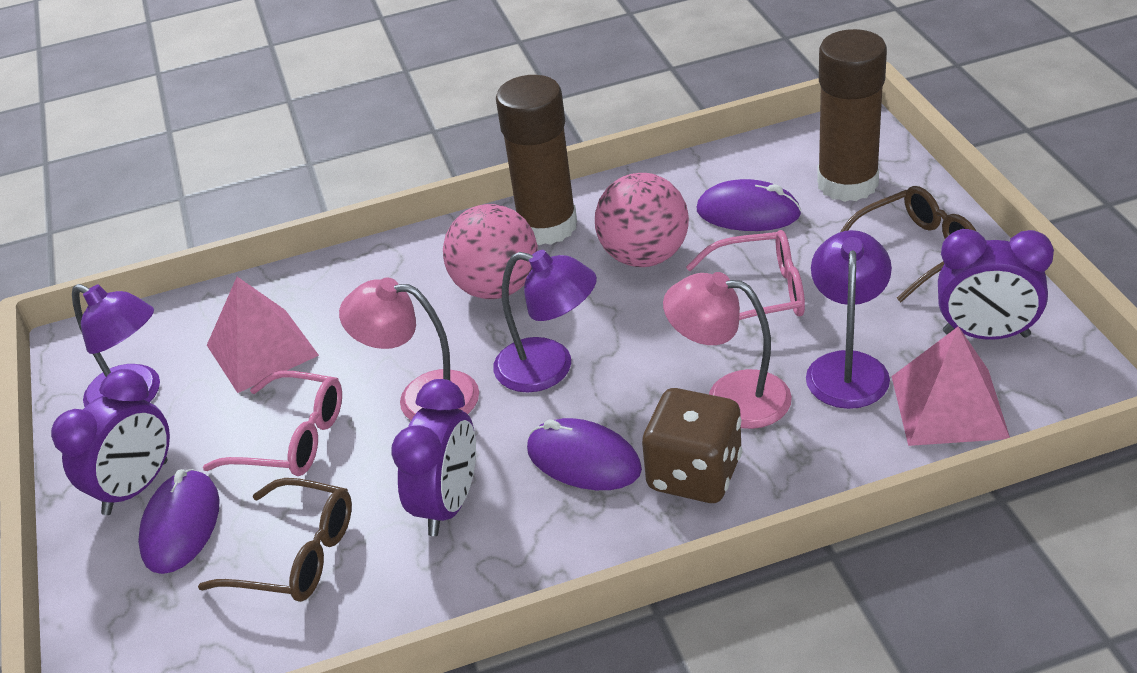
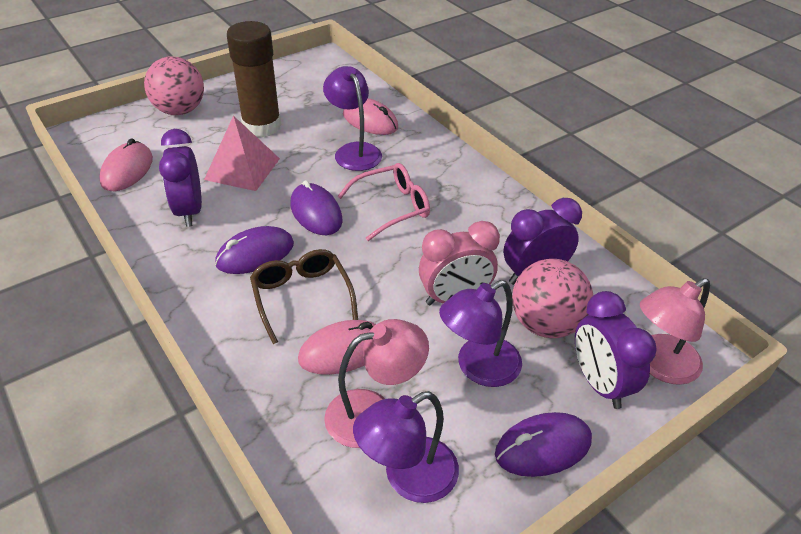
brown dice: [642,388,742,503] = 1 -> none = 0
brown glasses: [198,478,352,602] [841,186,977,302] = 2 -> [250,249,358,344] = 1
brown glue stick: [496,75,577,245] [817,29,887,202] = 2 -> [227,21,281,137] = 1
pink clock: none = 0 -> [419,221,500,305] = 1
pink glasses: [203,371,342,476] [686,230,805,320] = 2 -> [338,163,430,241] = 1
pink mouse: none = 0 -> [99,138,153,191] [298,320,376,375] [343,98,398,135] = 3
pink pyramid: [207,277,319,393] [891,326,1010,446] = 2 -> [204,116,280,191] = 1

